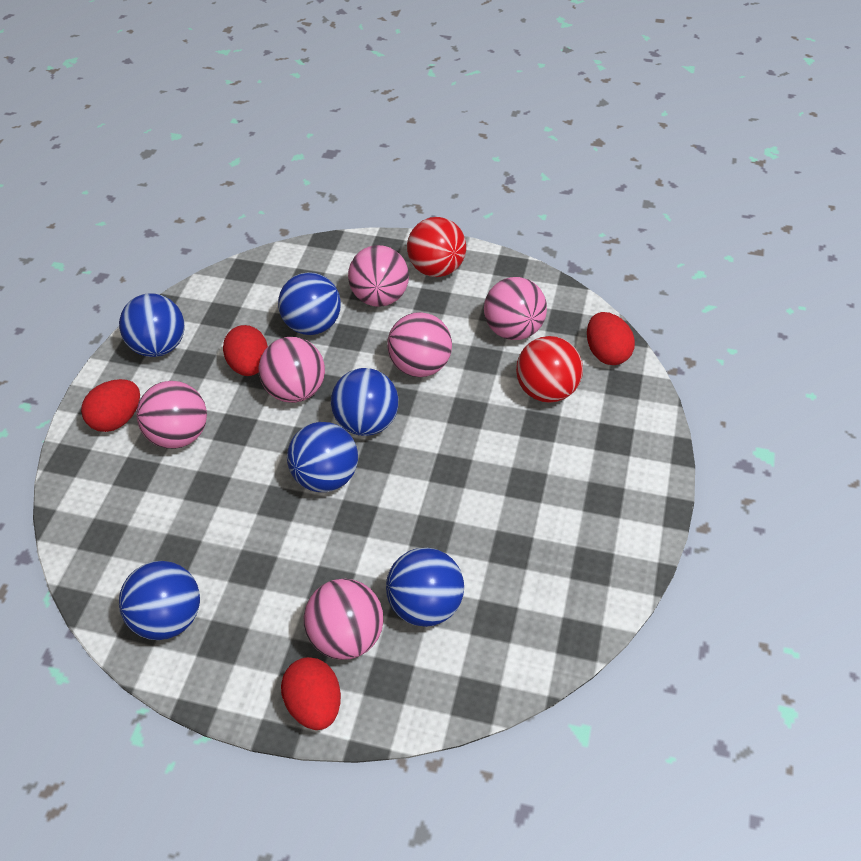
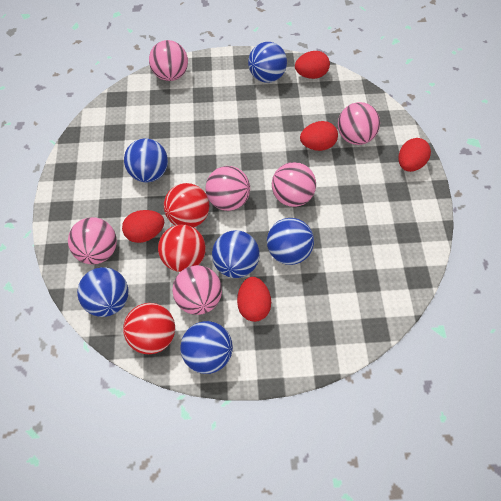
red ball: [407,217,466,277] [516,336,583,403] = 2 -> [123,303,175,354] [158,224,206,272] [164,183,209,228] = 3
red egg: [81,379,140,432] [223,325,268,376] [281,657,341,730] [587,312,635,365] = 4 -> [122,210,164,243] [237,277,271,322] [295,51,330,79] [300,121,338,151] [398,138,431,172] = 5

